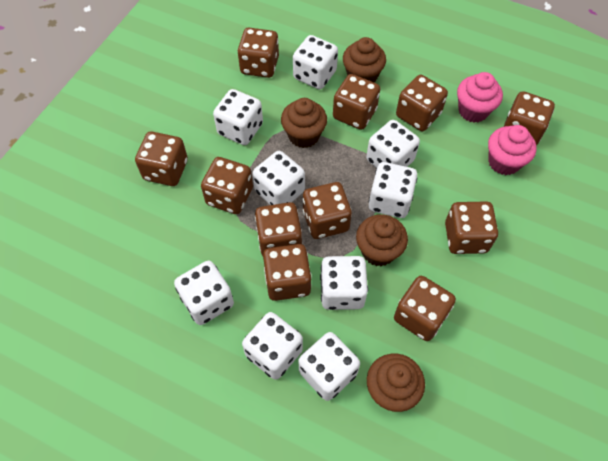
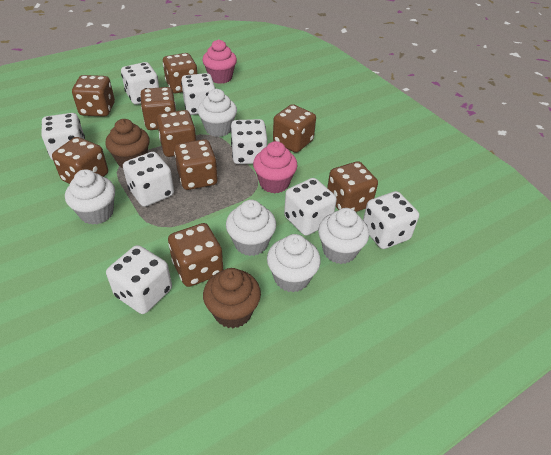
brown cupcake: [281,98,327,148] [343,37,386,82] [356,214,408,266] [367,354,425,412] = 4 -> [105,119,150,168] [203,268,261,328] = 2
brown dice: [135,132,188,186] [201,157,253,214] [238,28,279,78] [255,202,302,256] [263,244,312,301] [303,182,352,239] [333,74,380,130] [394,276,456,341] [396,75,448,131] [445,201,498,254] [504,91,555,146] = 11 -> [52,137,108,184] [72,75,115,117] [140,87,176,130] [156,110,196,157] [163,53,197,93] [168,223,223,287] [174,139,218,190] [273,104,316,153] [327,161,378,212] = 9
white cupcake: none = 0 -> [65,169,115,225] [198,89,237,137] [226,200,276,256] [267,234,321,292] [318,208,369,264] = 5
white dice: [174,260,234,325] [213,89,263,145] [242,312,303,380] [252,151,305,205] [293,35,338,89] [299,332,360,401] [320,256,368,310] [366,120,420,168] [369,162,417,218] = 9 -> [42,113,85,160] [106,245,172,314] [121,62,159,105] [123,152,174,207] [181,73,216,115] [230,119,267,164] [284,178,337,236] [363,191,419,249] = 8

